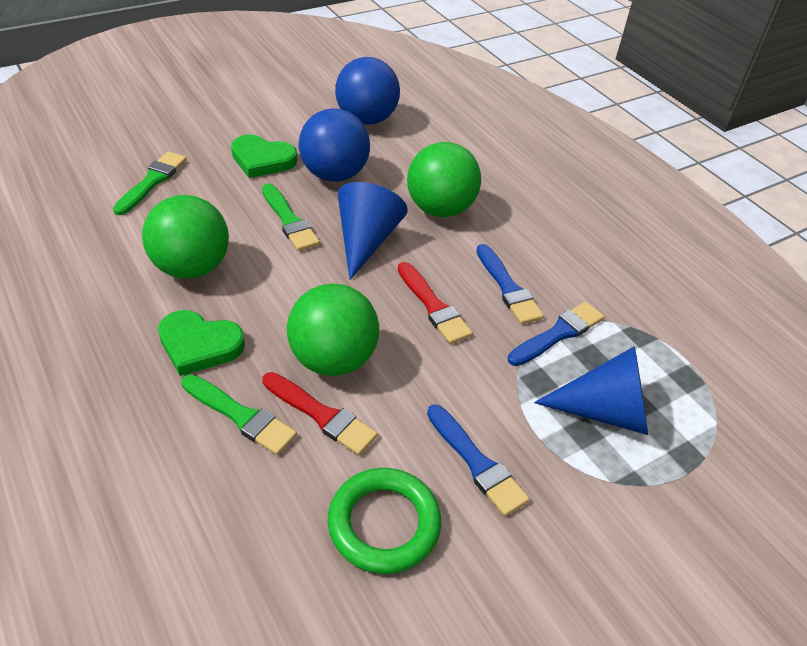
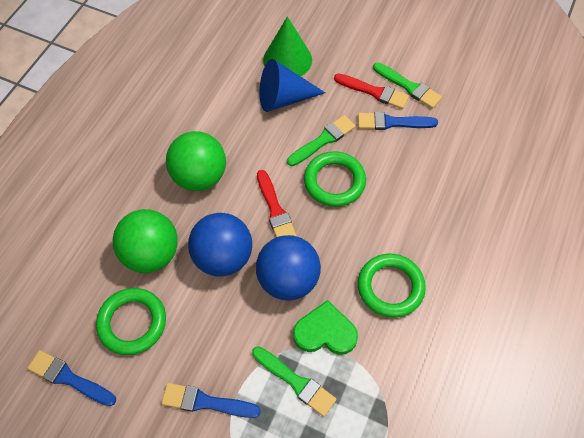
blue cone: [337,182,408,280] [534,346,648,435] = 2 -> [260,59,325,112] = 1
green ball: [142,195,229,279] [287,283,379,376] [407,142,481,217] = 3 -> [113,209,178,273] [166,131,226,191] = 2
green cone: none = 0 -> [263,16,312,76] = 1
green heart: [158,310,245,376] [231,134,297,178] = 2 -> [293,300,358,355] = 1
green ring: [328,468,442,574] = 1 -> [96,288,166,355] [304,151,366,207] [358,254,426,318] = 3

